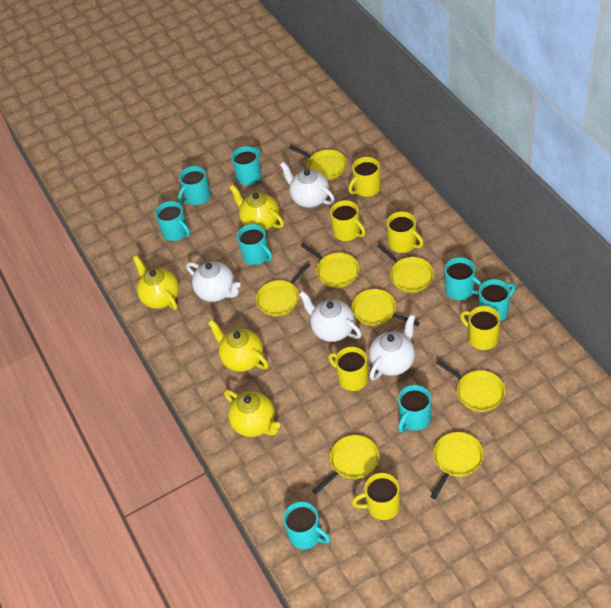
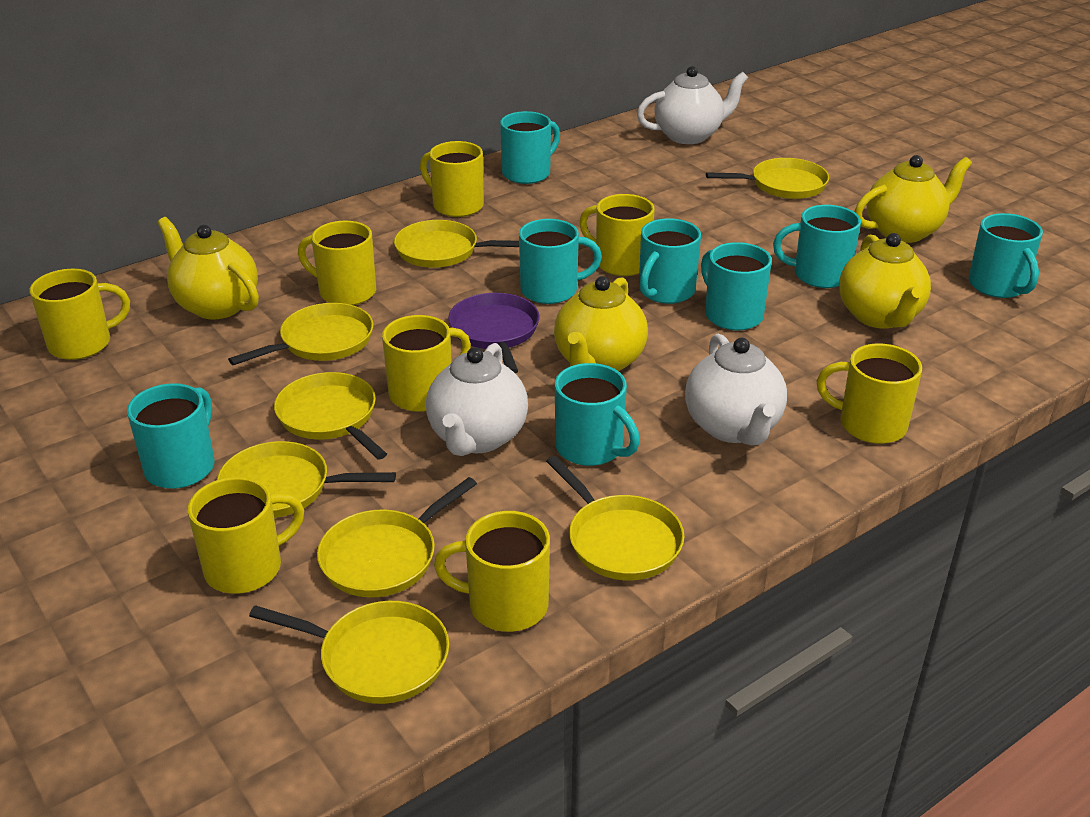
purple pan: none = 0 -> [448,293,540,373] = 1
white teapot: [186,261,241,302] [280,162,335,208] [299,291,362,342] [369,314,415,380] = 4 -> [426,343,528,456] [637,66,748,144] [685,334,787,445] = 3
yellow mug: [328,347,369,391] [330,200,366,241] [348,157,381,197] [352,473,400,520] [387,211,424,253] [460,306,500,350] = 6 -> [30,269,130,360] [188,477,304,594] [298,221,376,305] [382,315,471,412] [420,141,484,217] [434,511,550,632] [579,194,655,276] [817,343,922,444] = 8

